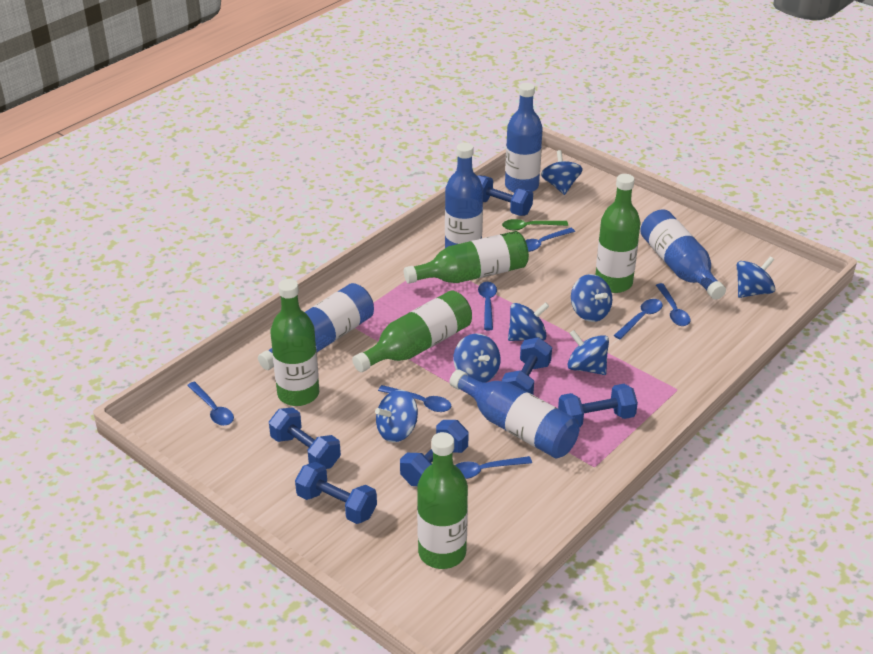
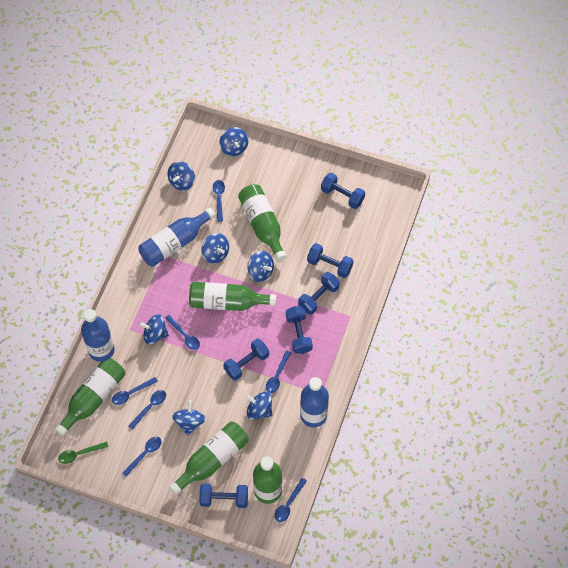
blue bottle: [258,283,374,370] [445,143,483,248] [449,369,579,458] [505,83,543,193] [640,209,726,300] = 5 -> [81,309,115,362] [138,208,216,267] [300,377,329,427] = 3

